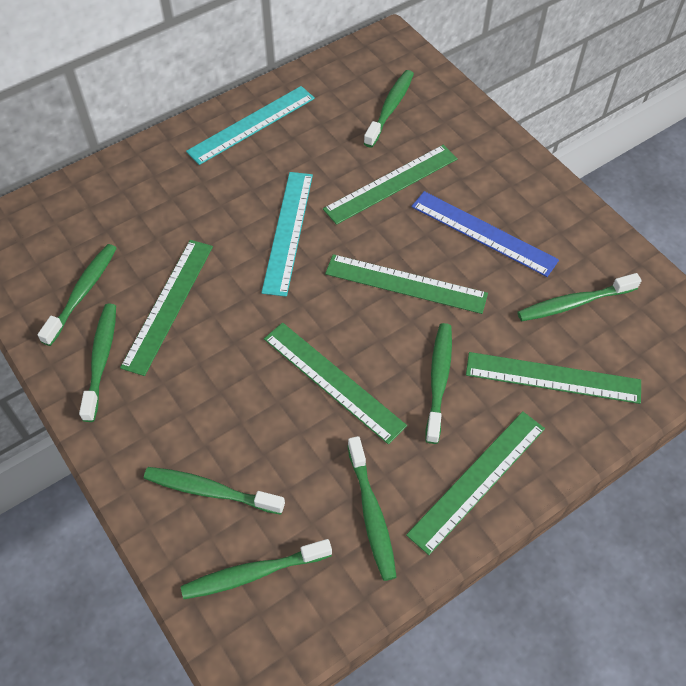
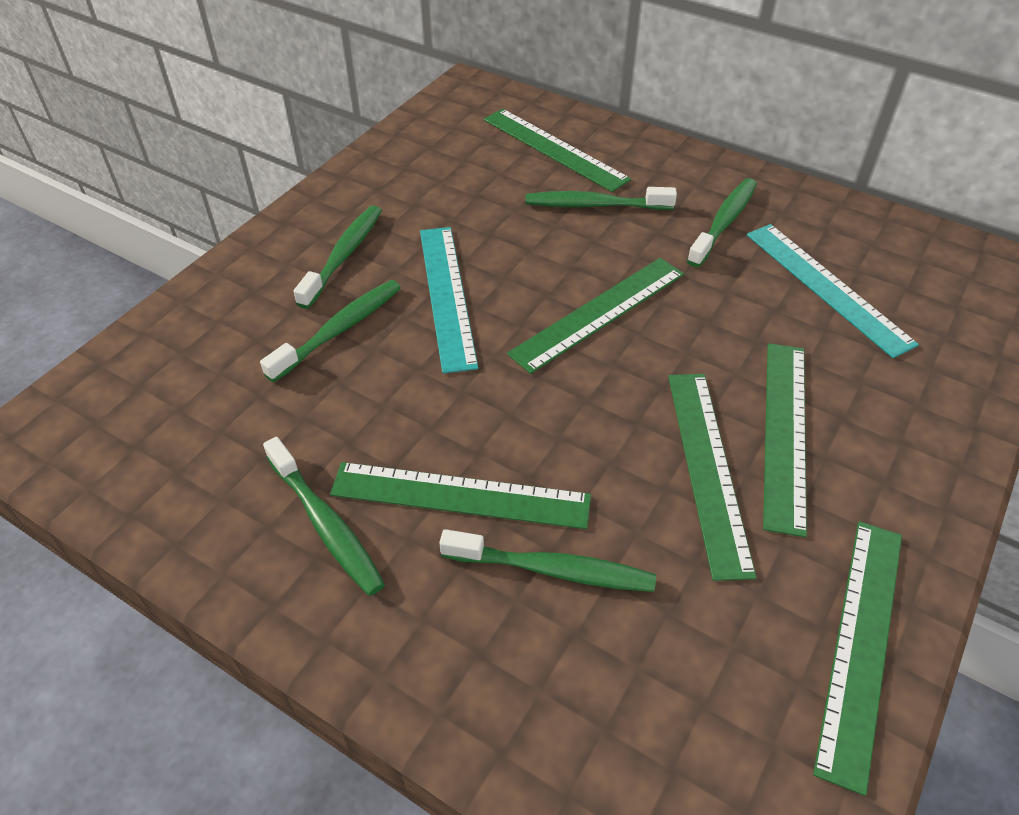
blue ruler: [411,191,559,277] = 1 -> none = 0
green toothbrush: [37,244,117,346] [79,304,116,422] [144,467,285,515] [181,539,332,599] [347,436,397,581] [364,70,414,148] [426,323,452,444] [517,273,642,321] = 8 -> [260,280,401,382] [263,437,385,596] [293,205,382,309] [439,529,656,592] [526,187,677,210] [687,178,757,267] = 6

